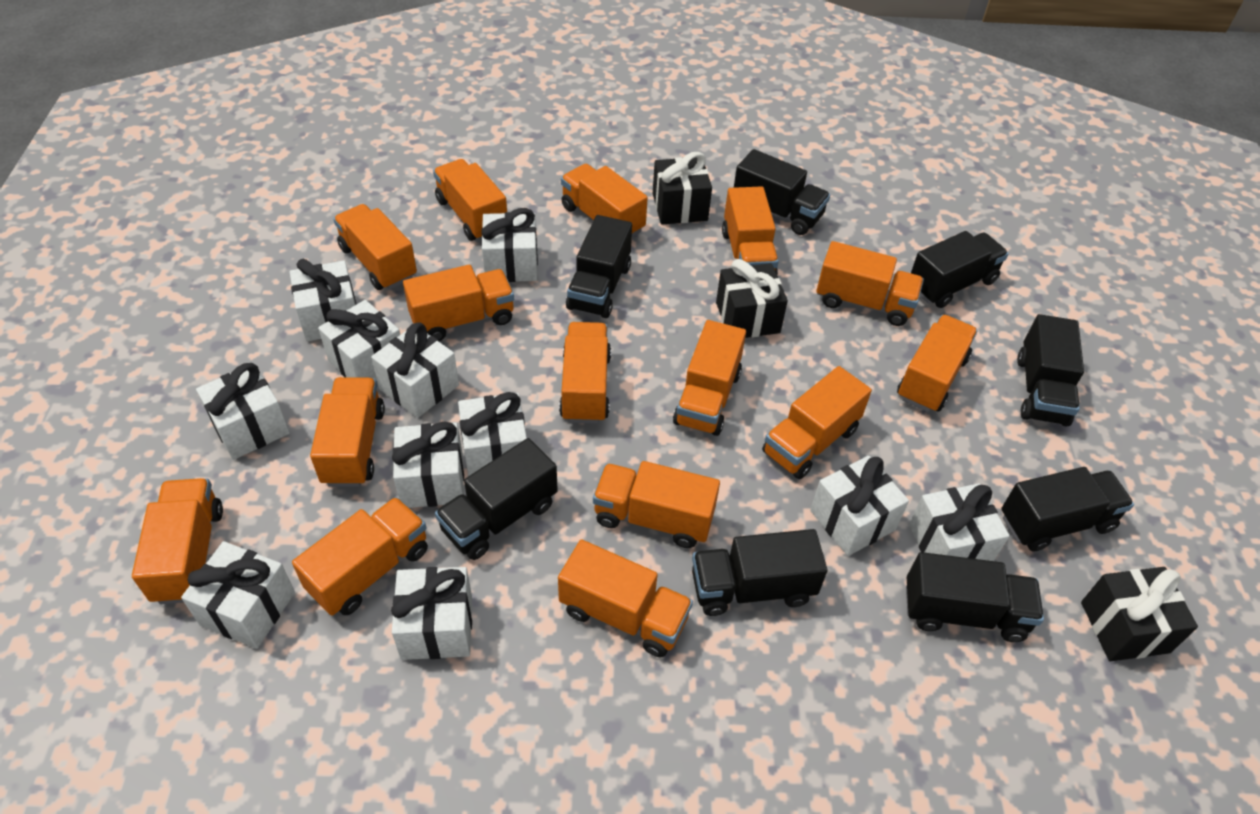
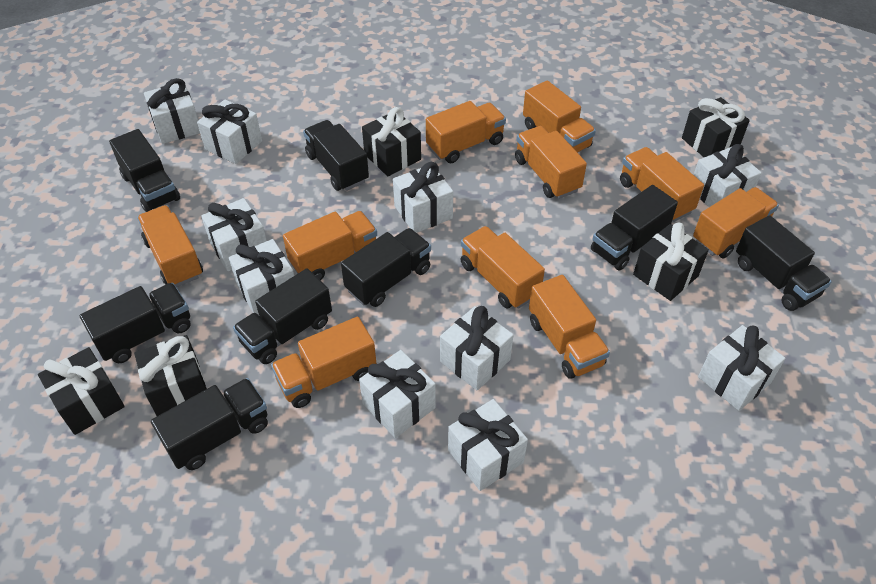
black gift: [653,152,712,225] [716,259,788,338] [1081,567,1198,661] = 3 -> [38,347,125,435] [134,335,207,416] [362,107,421,176] [633,223,709,301] [682,97,750,157] = 5
orange truck: [132,478,223,604] [292,497,428,616] [310,377,385,487] [333,204,417,290] [403,265,514,341] [433,159,507,241] [558,539,693,658] [559,322,611,424] [561,164,648,237] [593,461,720,548] [673,320,746,436] [722,186,779,274] [762,366,872,479] [816,241,924,326] [897,315,978,412] = 15 -> [137,205,203,287] [271,317,376,408] [283,211,377,280] [426,101,506,163] [461,226,545,309] [515,126,587,199] [523,80,596,153] [529,275,610,379] [620,147,704,222] [693,187,779,258] = 10
white gift: [181,541,295,649] [196,363,290,460] [290,259,357,341] [318,300,400,381] [371,322,459,418] [391,567,472,660] [392,421,464,508] [458,392,527,476] [481,208,538,282] [810,456,909,556] [909,483,1010,561] = 11 -> [144,78,200,144] [197,99,262,164] [201,198,267,271] [229,239,294,314] [359,350,436,438] [393,162,453,233] [440,306,513,390] [448,399,528,491] [694,144,761,207] [698,325,785,411] = 10

